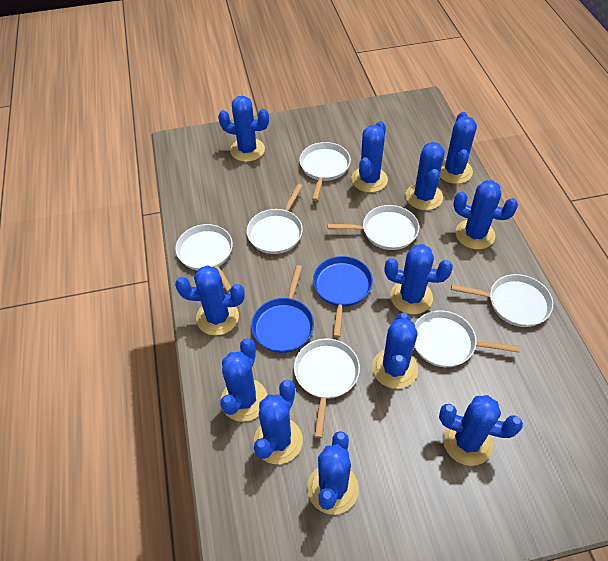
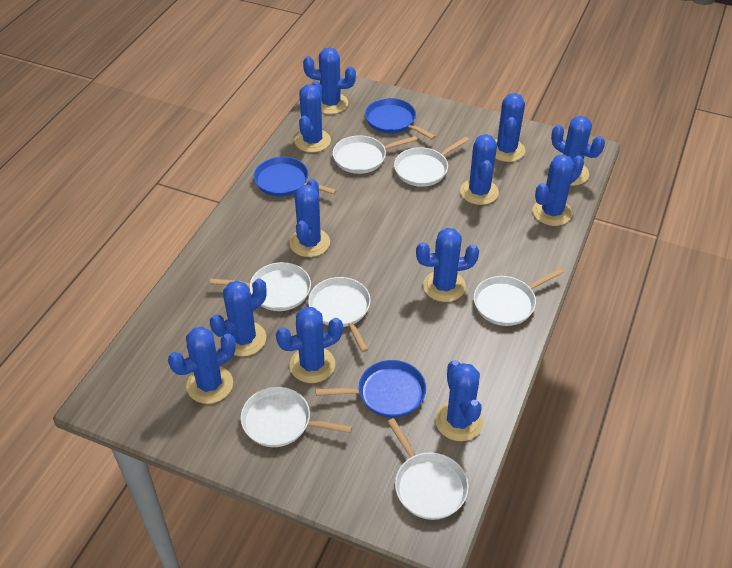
blue pan: [251,265,314,353] [313,256,373,338] = 2 -> [254,157,337,197] [316,360,426,418] [365,98,436,140] = 3

